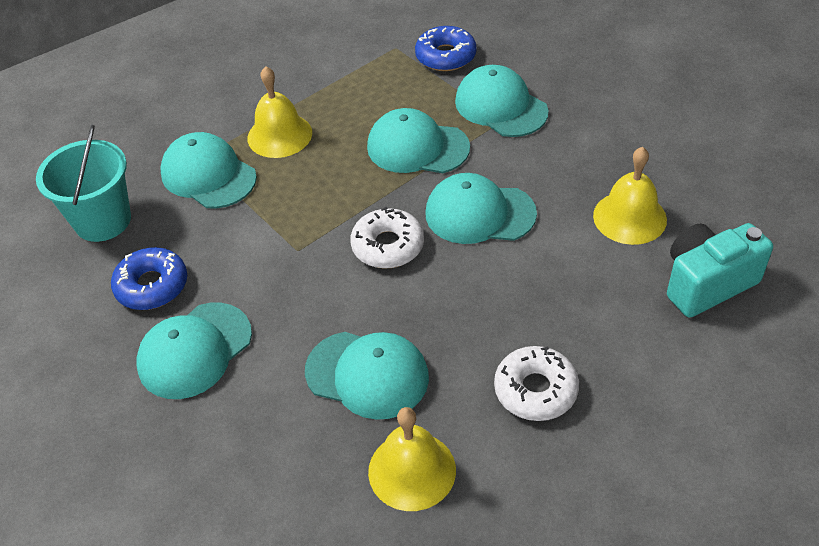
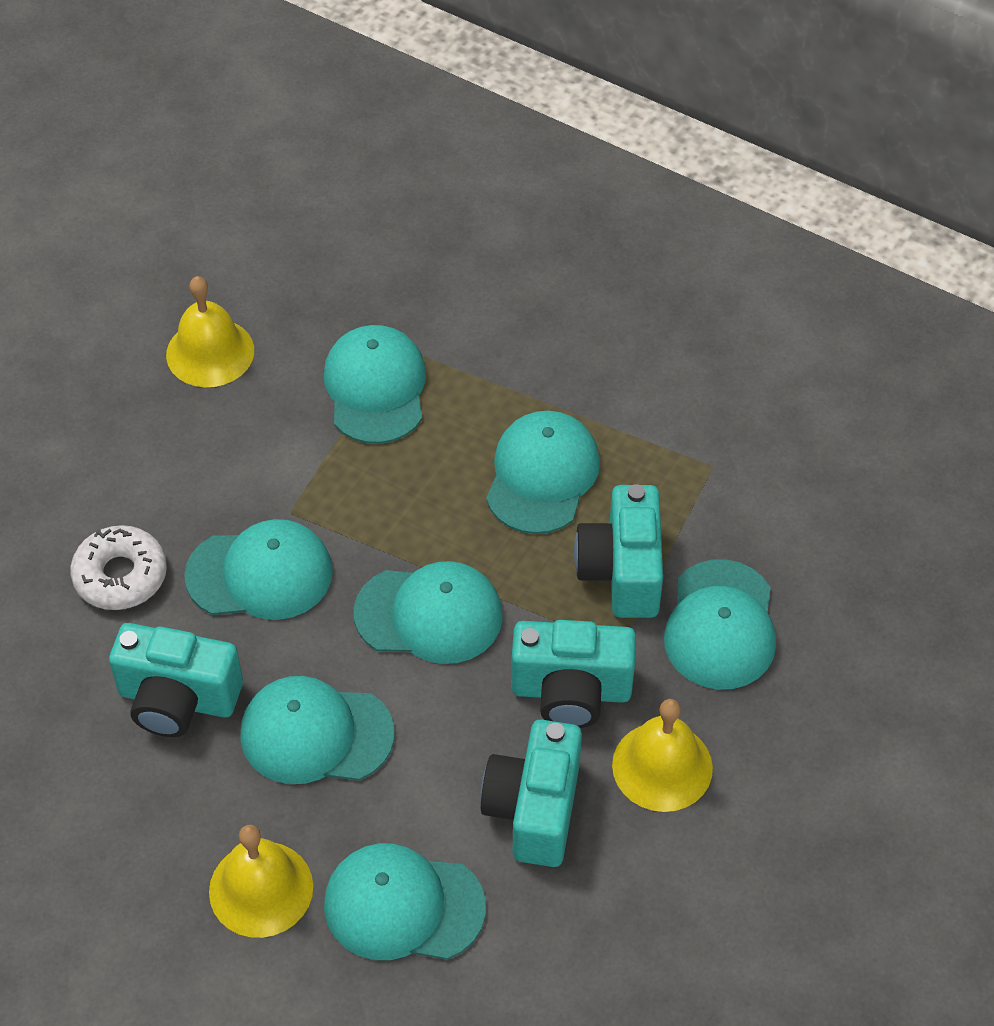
blue donut: [111,247,187,310] [415,26,476,71] = 2 -> none = 0
turquoise bucket: [36,125,131,242] = 1 -> none = 0
turquoise camera: [667,223,773,318] = 1 -> [109,623,243,737] [481,719,582,867] [511,620,636,728] [574,484,663,618] = 4
turquoise cap: [136,303,252,399] [160,132,257,209] [305,332,429,420] [367,108,470,173] [426,173,537,244] [455,65,549,137] = 6 -> [184,519,333,620] [240,676,395,784] [323,325,426,444] [324,843,486,960] [354,561,503,664] [486,411,600,534] [664,559,776,689] = 7
white donut: [350,207,424,269] [494,346,579,421] = 2 -> [70,525,167,610] = 1

